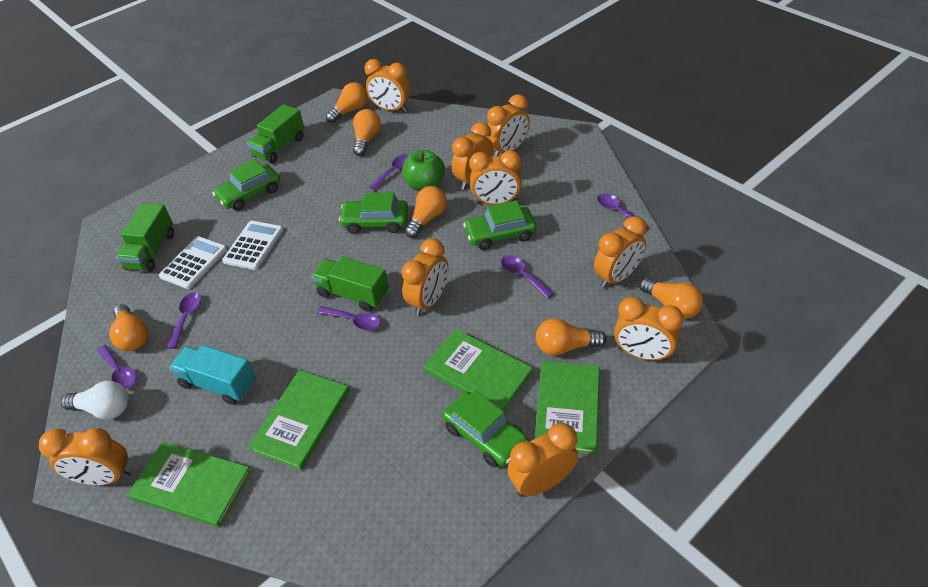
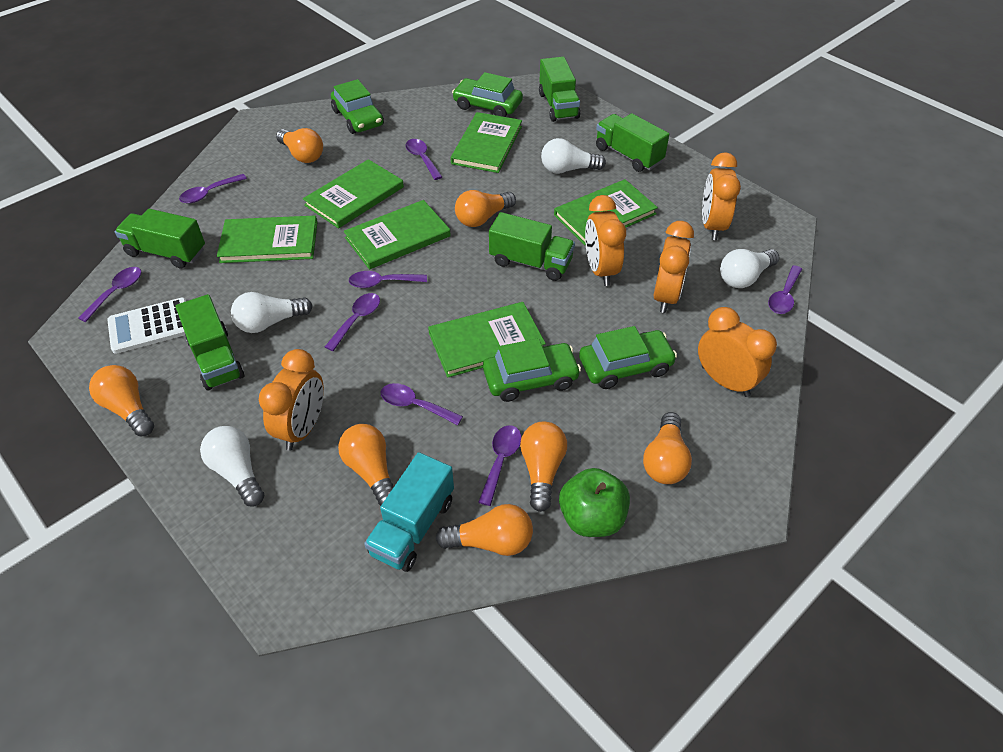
green book: [127,442,251,527] [248,370,349,471] [424,329,532,411] [534,361,600,455] = 4 -> [217,216,318,263] [303,159,404,228] [344,200,451,270] [428,302,546,378] [451,112,522,173] [554,179,658,245] = 6
green truck: [116,203,174,272] [247,104,305,164] [311,257,389,312] = 3 -> [115,209,205,269] [176,294,245,390] [489,212,575,281] [539,57,580,122] [596,113,669,172] = 5
orange clock: [39,428,131,485] [365,59,410,112] [401,238,448,316] [452,122,494,190] [469,150,522,205] [486,94,530,156] [508,423,578,497] [594,216,647,288] [614,296,684,361] = 9 -> [259,349,324,451] [585,195,626,286] [653,221,694,313] [698,307,777,397] [702,152,741,240] = 5
orange light bulb: [109,304,148,351] [326,82,368,123] [353,109,381,156] [405,186,447,238] [536,318,607,356] [639,277,703,319] = 6 -> [89,365,154,436] [276,128,323,163] [338,424,394,506] [436,504,533,556] [455,190,516,227] [520,422,567,512] [643,412,692,484] = 7
purple spoon: [97,345,137,389] [167,292,201,349] [317,306,381,330] [369,154,409,190] [501,255,554,298] [597,193,649,228] = 6 -> [78,267,141,322] [179,174,247,204] [325,293,380,351] [349,271,427,288] [381,383,463,425] [405,139,442,180] [478,425,521,506] [768,265,802,314] = 8
white calculator: [159,236,227,289] [222,221,283,270] = 2 -> [107,298,186,354] = 1
white light bulb: [60,381,129,419] = 1 -> [200,426,264,507] [231,292,313,333] [541,138,606,174] [720,249,780,288] = 4

